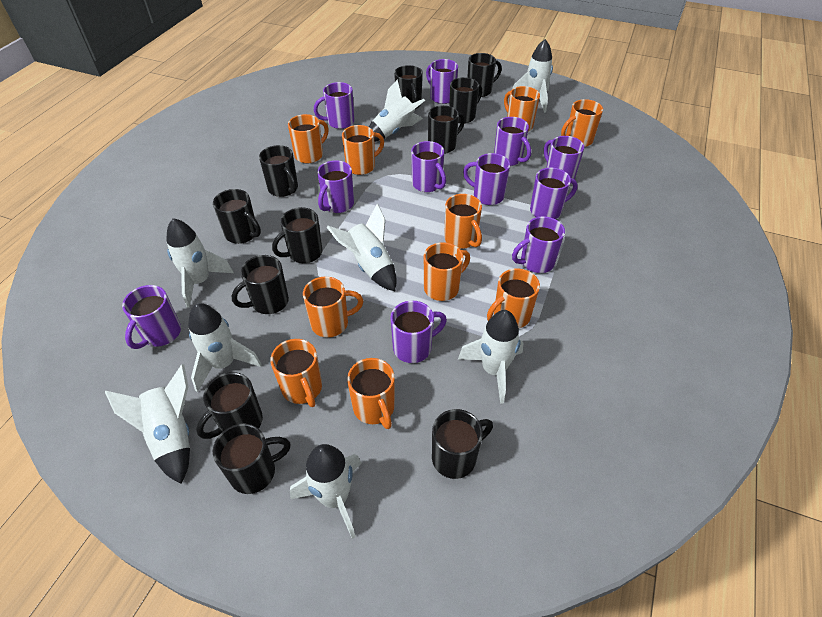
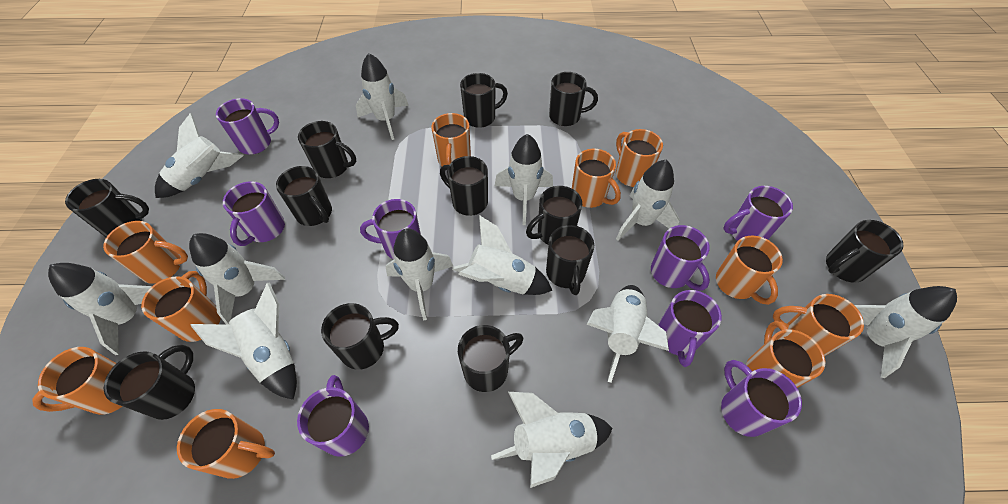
black mug: [196,372,263,439] [213,189,261,244] [213,423,291,494] [231,255,289,314] [259,145,298,197] [272,207,322,263] [394,65,423,109] [428,105,465,154] [432,409,493,479] [449,77,482,124] [467,53,502,97] = 11 -> [65,179,149,237] [104,345,195,420] [276,166,332,226] [298,121,356,178] [321,303,399,370] [440,156,488,216] [458,325,523,392] [460,73,508,128] [526,186,582,245] [546,225,594,295] [549,72,598,126] [826,220,904,283] = 12
purple mug: [122,285,181,349] [314,82,354,129] [317,160,354,213] [390,301,447,363] [411,141,446,192] [426,59,458,104] [463,153,510,205] [494,117,531,166] [512,216,565,273] [530,168,578,219] [544,136,584,184] = 11 -> [216,98,279,155] [223,181,285,246] [297,375,369,457] [360,199,421,259] [651,225,710,291] [658,290,722,367] [721,360,802,437] [723,186,793,241] = 8
white rocket: [105,364,190,484] [166,218,234,308] [188,303,262,392] [290,444,361,539] [327,204,397,291] [369,79,425,142] [458,310,524,404] [512,39,553,113] = 8 -> [48,263,152,355] [155,113,244,198] [189,233,285,325] [190,282,297,400] [356,53,409,140] [385,228,453,320] [452,215,553,295] [491,392,613,488] [495,134,553,225] [586,285,669,383] [616,160,680,241] [855,286,957,378] = 12

